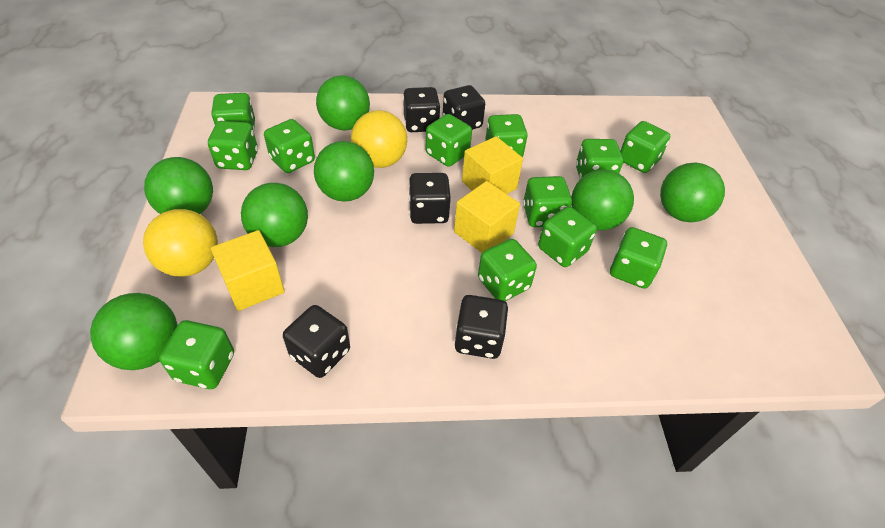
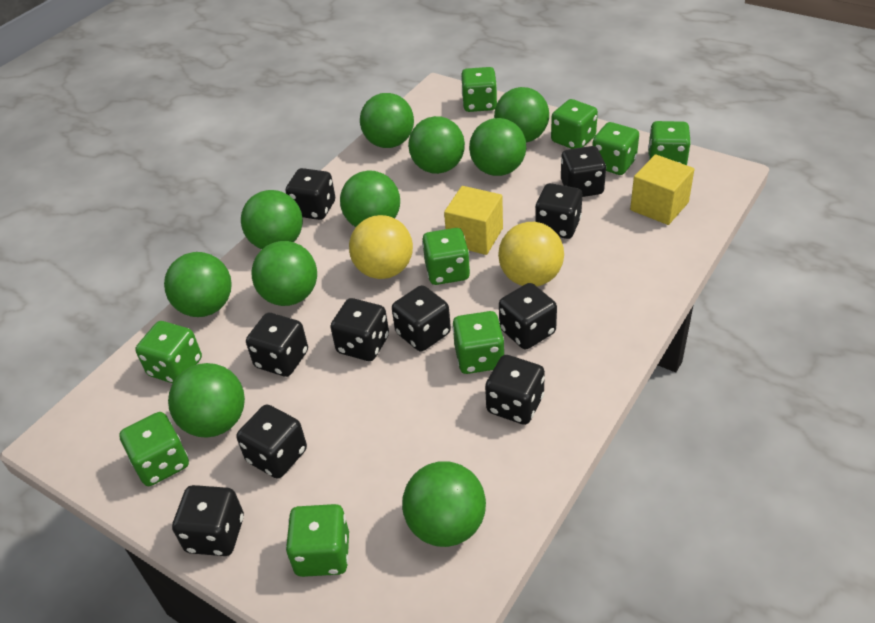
black dice: [283,305,350,378] [403,87,440,132] [409,173,451,224] [443,85,485,130] [455,295,508,359] = 5 -> [172,485,244,556] [236,405,307,479] [246,313,308,377] [286,168,335,220] [330,298,389,361] [392,285,451,351] [485,355,545,425] [499,283,557,349] [535,183,582,239] [561,146,606,197] = 10
green ball: [90,293,177,370] [144,157,213,214] [241,183,308,247] [314,141,374,202] [316,75,370,130] [571,170,634,230] [660,163,725,222] = 7 -> [164,252,232,317] [168,363,245,438] [241,190,303,249] [252,241,317,306] [340,170,400,227] [360,93,414,148] [402,461,486,547] [408,116,465,174] [469,118,526,176] [494,87,549,142] = 10
green dice: [159,320,234,389] [208,121,258,170] [211,93,255,131] [264,119,315,173] [425,114,472,167] [478,239,537,301] [485,114,528,157] [523,176,572,227] [538,206,597,267] [576,139,623,179] [610,227,667,289] [620,121,670,173] = 12 -> [119,412,189,486] [135,321,202,383] [286,504,349,577] [422,228,470,285] [452,311,504,374] [461,67,497,112] [551,99,598,149] [592,122,639,175] [648,121,691,165] = 9
yellow cube: [211,230,285,311] [454,181,520,253] [462,136,523,194] = 3 -> [444,186,503,255] [630,154,694,225] = 2

